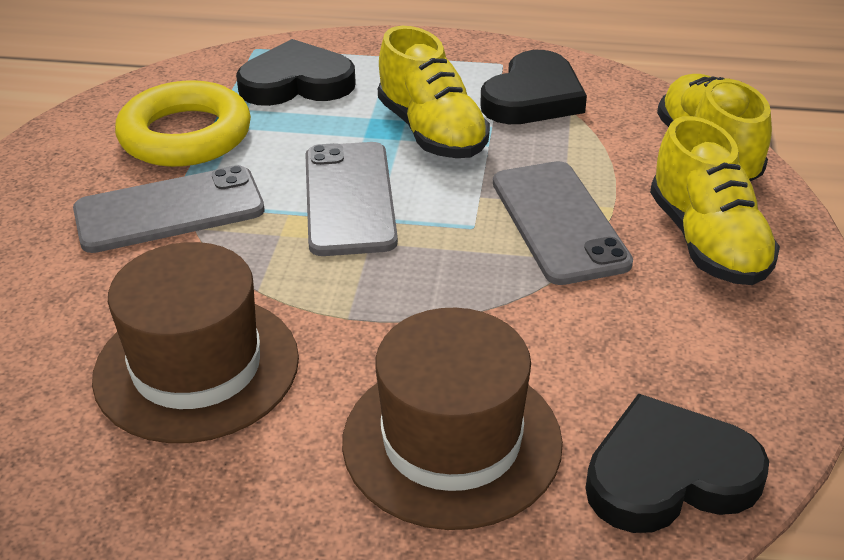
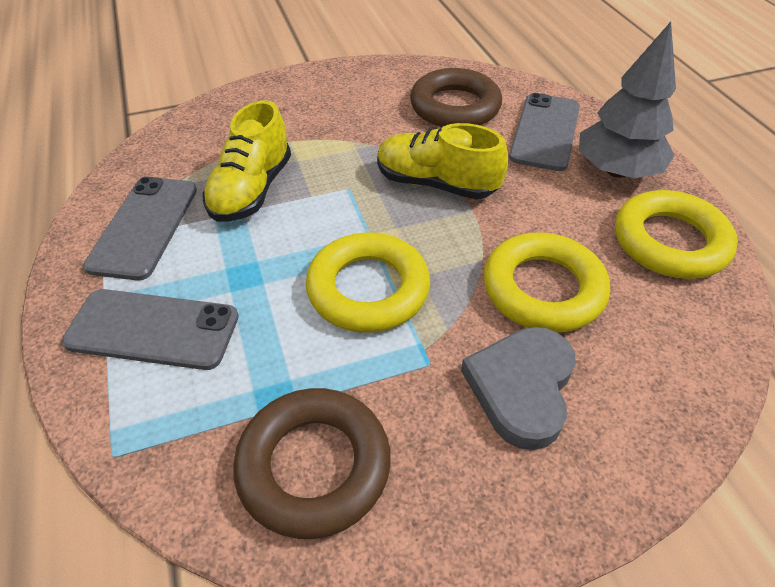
black heart: [236,39,356,106] [480,50,587,124] [586,393,769,533] = 3 -> none = 0
brown hat: [92,242,299,443] [342,308,563,530] = 2 -> none = 0
brown ring: none = 0 -> [233,388,391,539] [410,68,502,127] = 2
grey heart: none = 0 -> [461,327,576,450] = 1
grey tree: none = 0 -> [579,22,676,178] = 1
yellow ring: [115,80,251,167] = 1 -> [306,232,430,333] [484,232,610,333] [615,190,738,279] = 3
yellow shoe: [378,26,490,158] [650,116,780,285] [657,74,772,182] = 3 -> [203,100,291,222] [377,123,508,199] = 2

